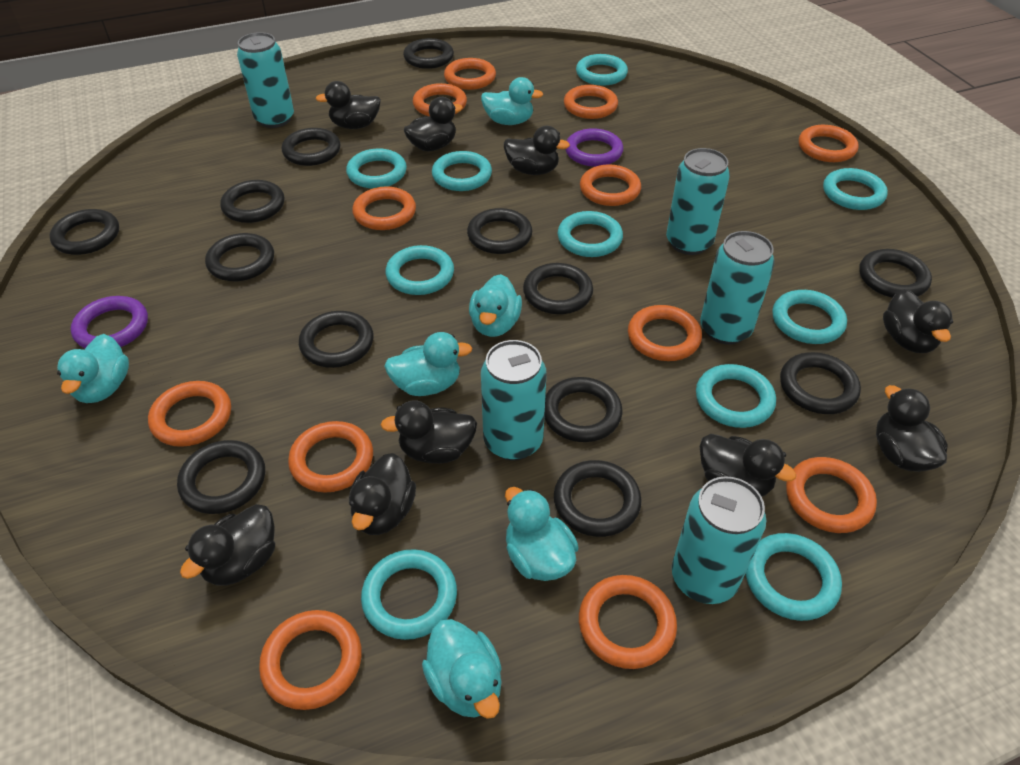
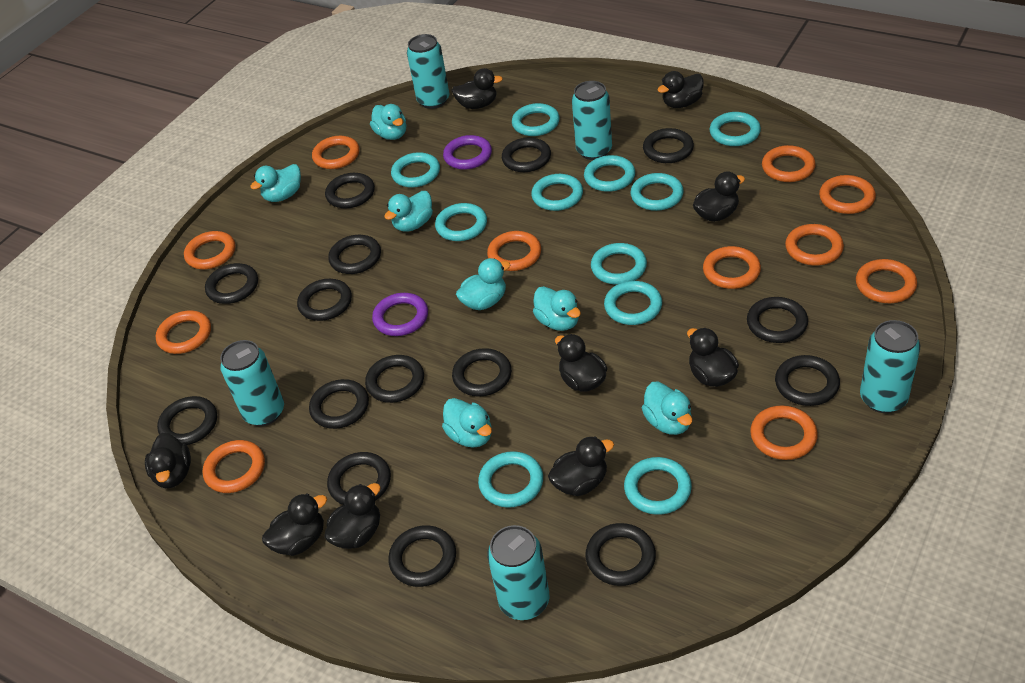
black ring: [50,209,119,255] [177,440,265,514] [205,233,274,281] [220,180,285,223] [282,128,341,166] [299,311,374,368] [403,38,454,69] [467,208,532,254] [523,263,593,314] [544,377,623,442] [554,460,642,537] [780,352,861,414] [859,249,932,298] = 13 -> [157,396,217,445] [205,263,258,304] [297,279,352,321] [309,379,369,429] [325,173,375,208] [327,452,391,505] [328,235,381,274] [365,355,424,403] [388,525,456,587] [452,348,512,397] [502,138,551,172] [586,523,656,586] [643,128,694,163] [747,297,808,343] [775,355,840,406] = 15
orange ring: [148,381,231,447] [259,610,362,710] [288,421,373,492] [352,186,416,230] [413,83,467,116] [444,58,496,90] [564,85,618,119] [579,575,677,669] [580,164,641,206] [628,305,702,361] [786,457,877,533] [799,125,858,162] = 12 -> [156,310,211,354] [184,231,235,269] [202,440,265,493] [312,136,359,169] [487,231,541,271] [703,246,761,289] [750,405,818,460] [762,145,816,182] [785,224,844,266] [819,175,876,214] [856,259,917,303] = 11
turquoise duck: [57,334,129,403] [384,332,472,396] [422,619,502,719] [469,274,522,337] [481,77,543,125] [505,487,579,581] = 6 -> [250,164,301,202] [370,104,406,140] [385,191,433,232] [442,398,492,448] [456,258,510,310] [533,286,581,331] [642,382,693,435] = 7
turquoise ring: [346,149,407,189] [361,549,457,640] [386,245,454,295] [432,151,492,191] [558,211,623,257] [576,54,628,85] [696,364,776,428] [746,533,842,621] [772,290,847,344] [823,168,888,210] = 10 -> [391,152,440,188] [435,203,487,241] [478,451,543,508] [512,103,560,136] [531,174,583,211] [584,155,635,192] [591,243,647,285] [604,281,662,325] [624,457,692,515] [630,173,684,211] [710,112,761,146] = 11

